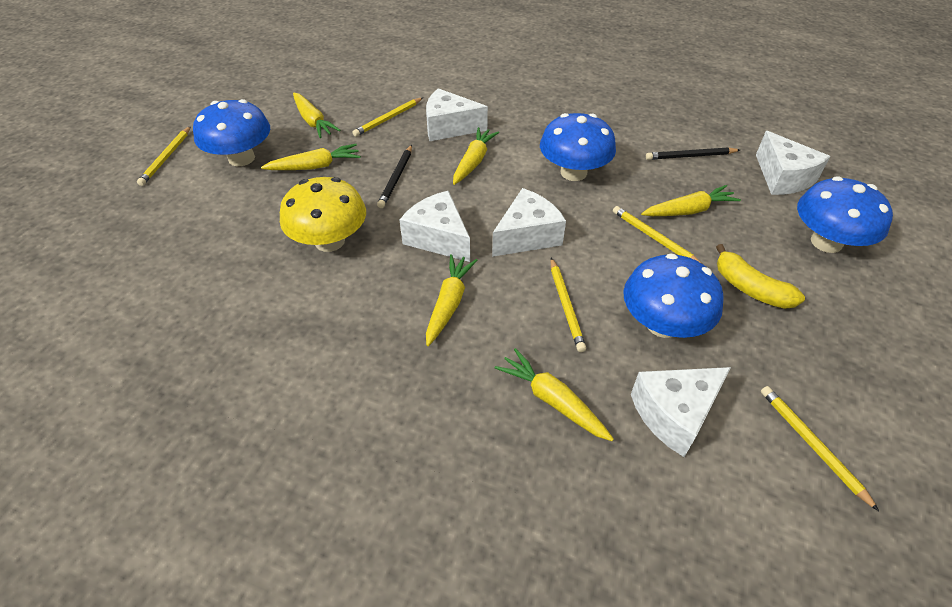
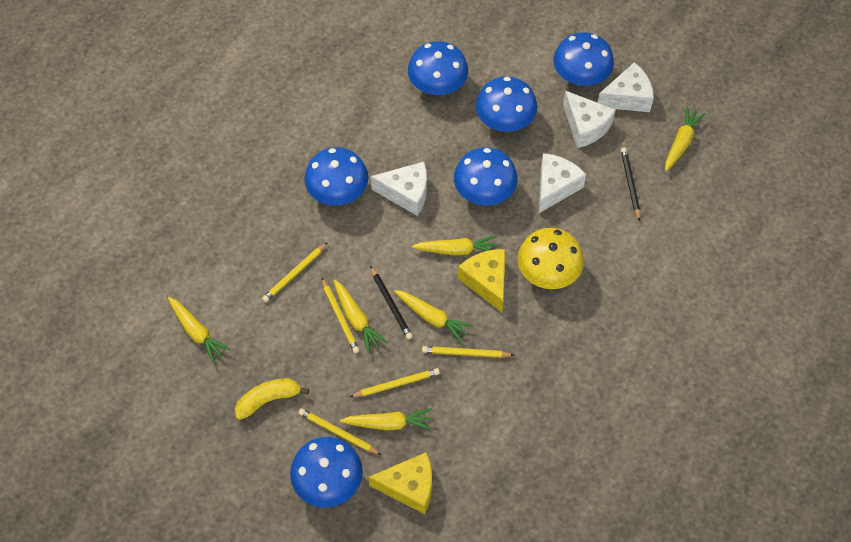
blue mushroom: [193,99,270,166] [540,113,616,181] [623,253,724,338] [797,177,893,253] = 4 -> [290,437,363,508] [304,147,368,206] [408,41,468,95] [454,147,518,205] [475,77,537,132] [553,32,614,86] = 6
white cheese: [400,191,470,262] [426,88,488,141] [492,188,566,257] [631,367,731,457] [756,131,831,195] = 5 -> [371,162,427,216] [539,153,586,213] [563,91,616,148] [597,62,654,112] = 4
yellow cheese: none = 0 -> [368,452,432,514] [458,249,505,312] = 2

